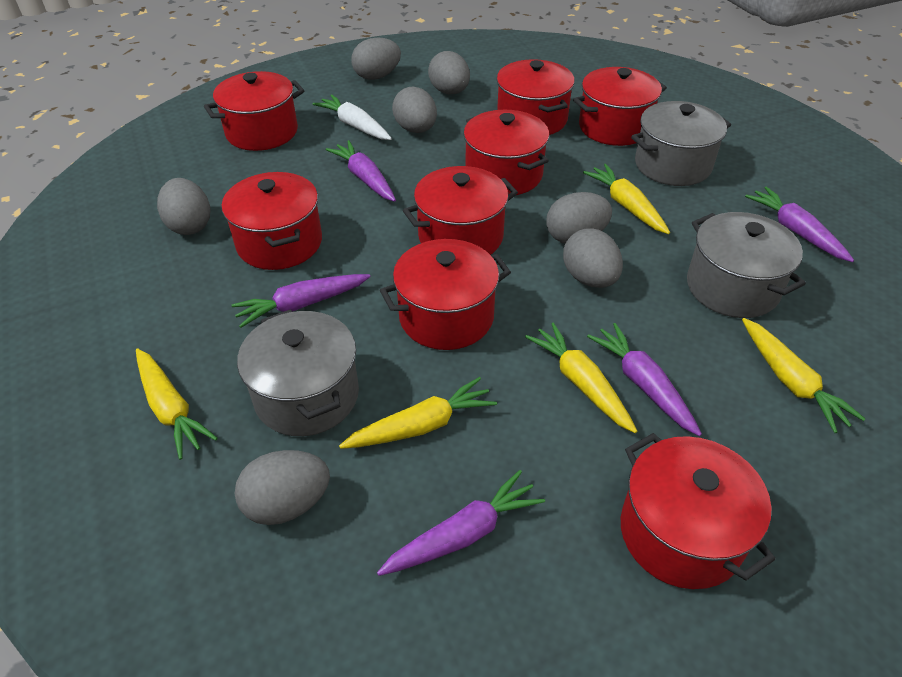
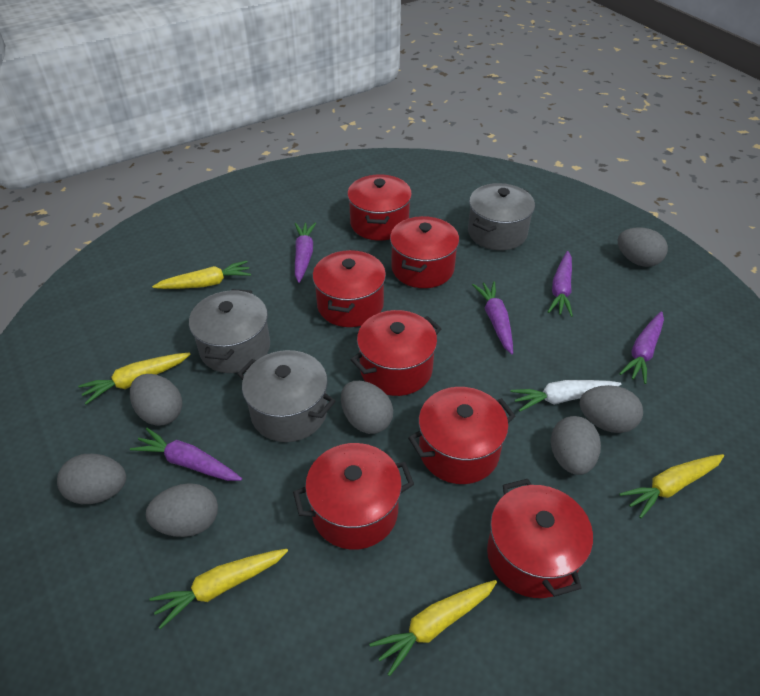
red pot: [204,71,304,151] [222,172,322,270] [380,239,511,350] [403,166,518,255] [464,110,549,195] [497,59,575,135] [573,67,667,146] [621,433,776,589] = 8 -> [293,443,414,550] [312,250,386,327] [347,175,412,241] [350,310,442,396] [390,216,459,288] [408,387,515,484] [487,479,593,598] = 7

